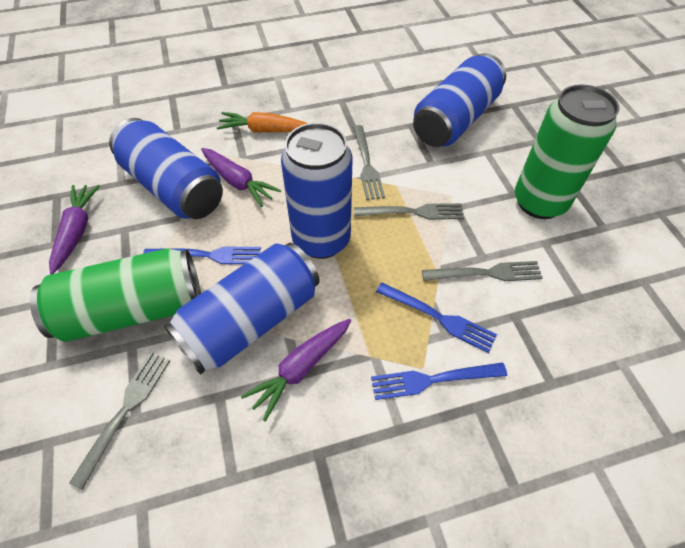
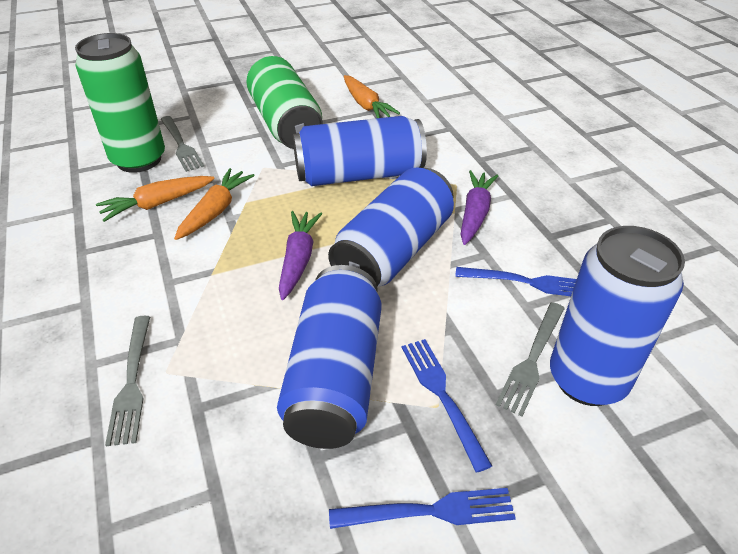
grey fork: [69,352,170,490] [353,125,385,200] [354,203,464,220] [422,261,543,281] = 4 -> [105,316,150,446] [161,116,204,172] [496,302,565,417] = 3
orange carrot: [216,112,308,133] = 1 -> [96,176,215,222] [174,168,255,240] [344,75,400,118] = 3
purple carrot: [49,185,100,274] [201,148,281,207] [241,319,351,422] = 3 -> [279,211,322,300] [461,170,498,245] = 2

